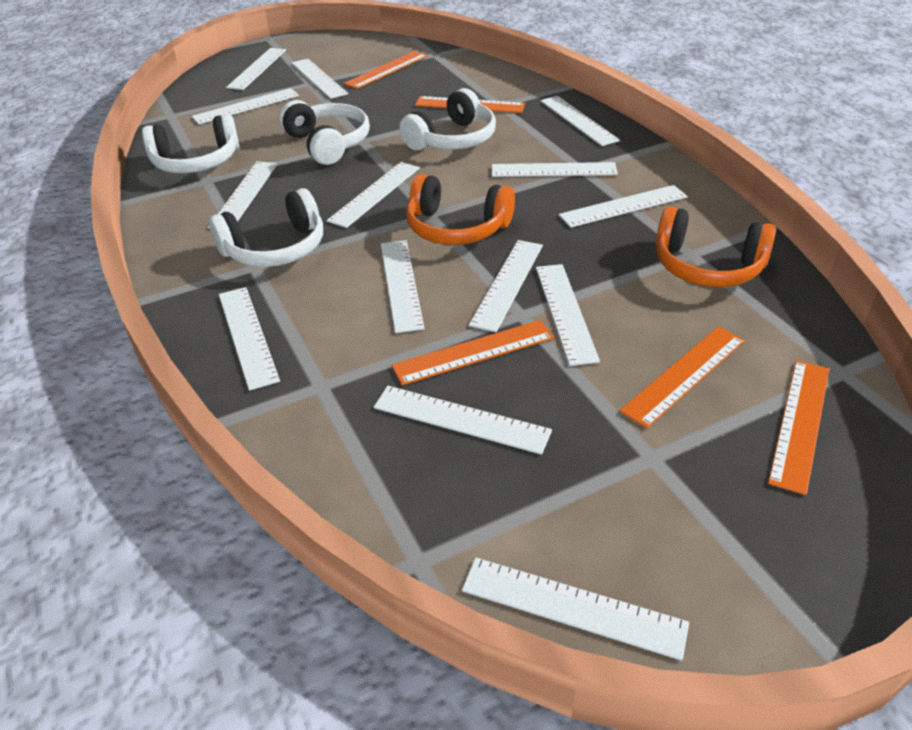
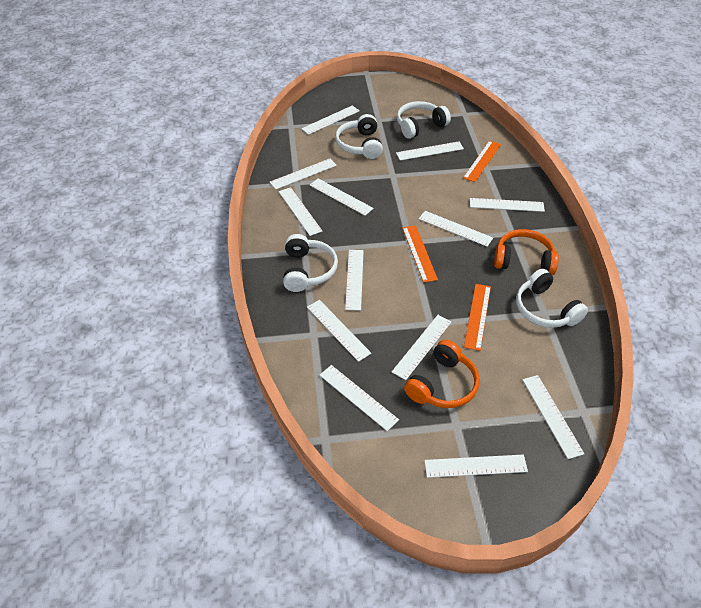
orange ruler: [344,51,428,89] [391,320,554,386] [415,96,525,113] [620,327,745,428] [768,360,829,495] = 5 -> [402,225,438,283] [463,141,501,182] [464,284,491,351] = 3
white ruler: [191,88,299,125] [208,162,278,229] [219,287,280,391] [226,48,286,90] [291,59,348,99] [327,162,420,228] [374,386,552,455] [381,240,425,333] [462,557,689,661] [469,240,543,332] [492,162,618,177] [536,264,600,366] [540,96,620,146] [559,185,687,228] = 14 -> [269,159,337,190] [279,187,323,236] [301,105,360,135] [307,300,371,362] [309,178,374,216] [319,365,399,431] [345,250,364,311] [392,315,451,380] [396,142,464,161] [419,211,493,247] [424,455,528,478] [470,198,545,212] [523,375,584,459] = 13

